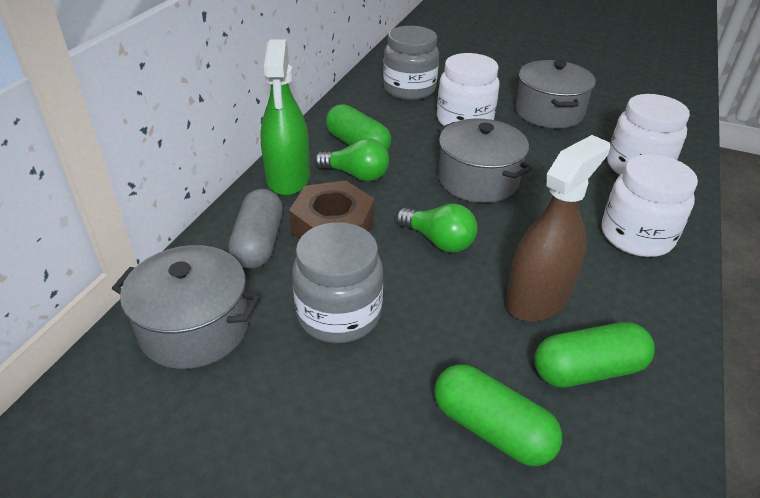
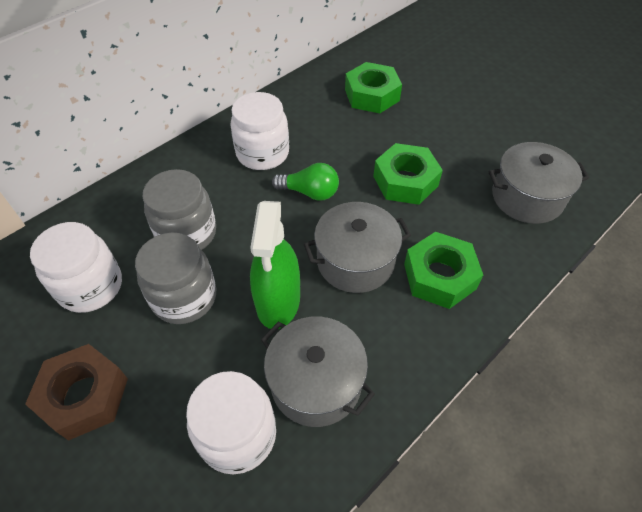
brown spray bottle: [505,135,610,322] = 1 -> none = 0
green capsule: [326,104,391,151] [434,364,562,466] [534,322,655,388] = 3 -> none = 0
green light bulb: [315,138,389,181] [396,204,477,253] = 2 -> [272,163,339,201] = 1
green nut: none = 0 -> [345,62,402,113] [373,143,443,205] [404,232,483,309] = 3
grey capsule: [228,189,283,269] = 1 -> none = 0

